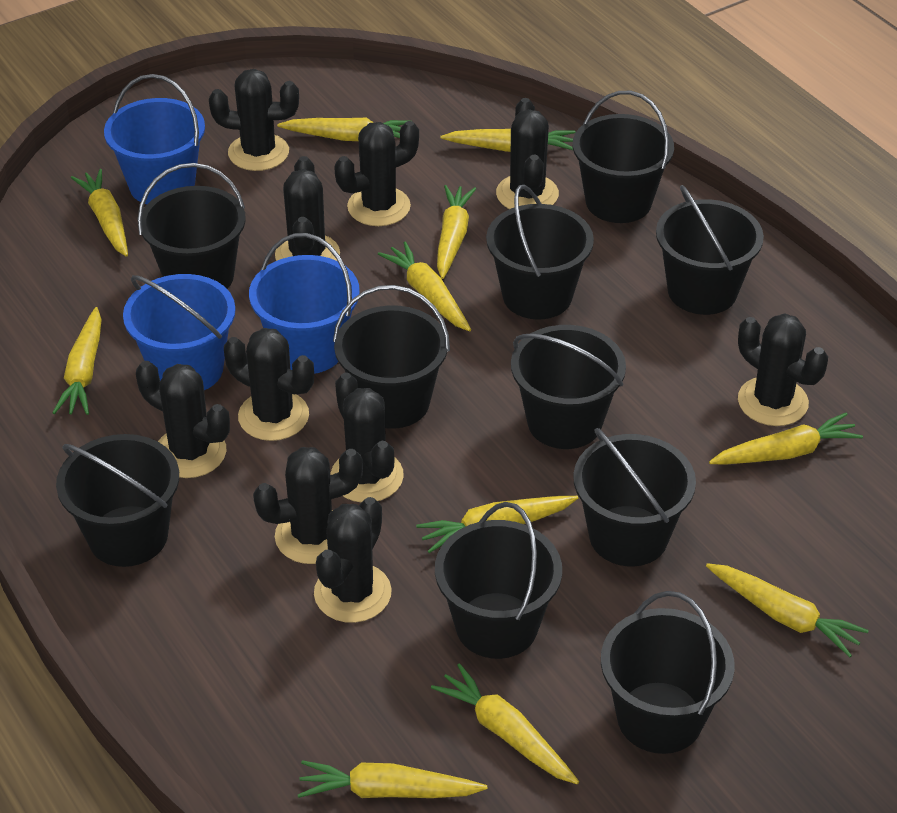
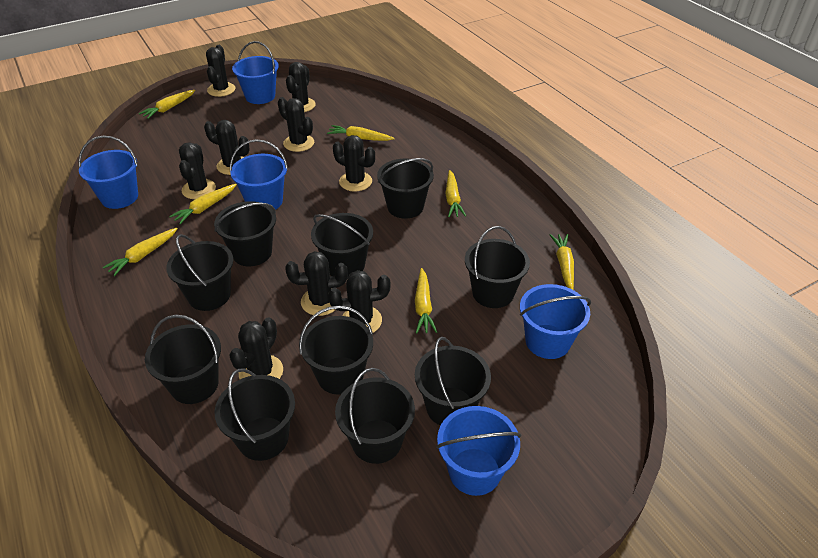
black cactus: [136,361,230,478] [209,69,299,171] [224,328,314,441] [253,447,363,564] [275,156,340,261] [314,497,392,623] [330,373,404,502] [334,121,419,226] [496,98,559,209] [738,314,828,426] = 10 -> [179,142,216,199] [204,120,250,175] [206,45,235,97] [229,317,283,379] [278,97,314,152] [285,251,348,316] [286,62,316,112] [328,270,391,333] [333,135,375,192] = 9
blue bucket: [104,74,205,204] [123,274,236,390] [249,233,360,374] = 3 -> [78,135,138,209] [230,139,288,210] [232,41,279,104] [436,406,521,496] [520,284,591,359] = 5
yellow carrot: [53,307,102,415] [71,169,128,257] [277,118,407,141] [298,760,487,798] [378,241,471,331] [416,496,578,553] [431,663,579,784] [437,185,476,279] [440,129,576,152] [706,563,869,657] [709,413,863,464] = 11 -> [103,228,178,276] [139,90,195,119] [169,184,237,224] [327,125,395,141] [415,268,437,334] [445,170,466,217] [550,234,574,290] = 7

